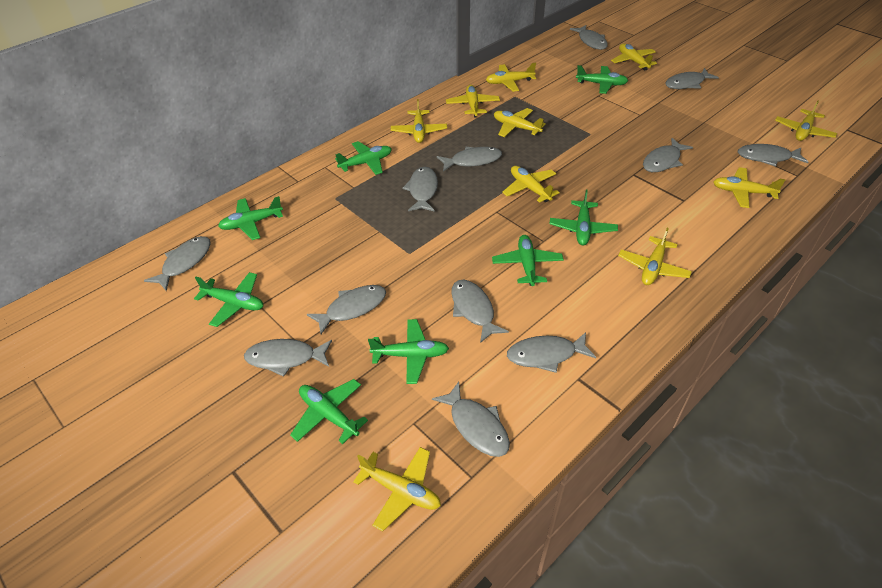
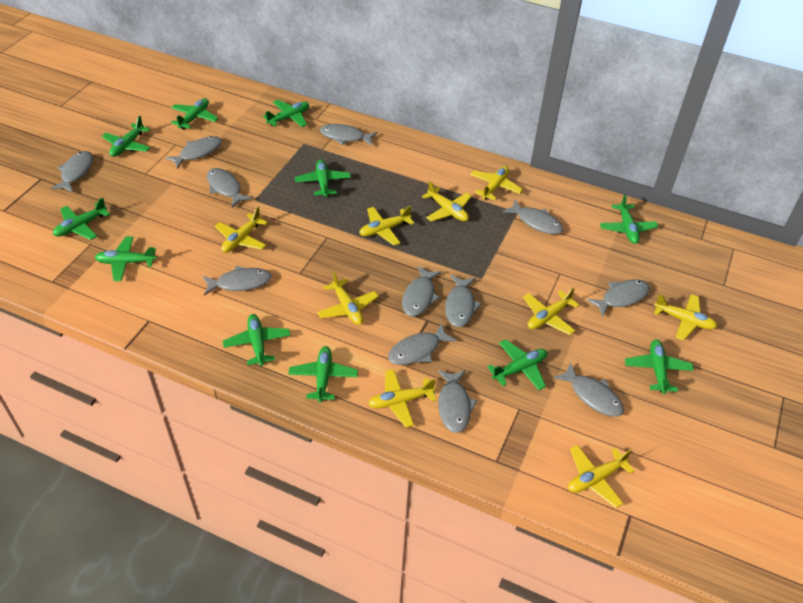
green plane: [194,272,263,327] [218,196,283,240] [290,379,368,444] [335,141,392,175] [368,319,449,384] [492,235,564,286] [550,189,618,246] [576,65,628,94] = 8 -> [53,198,110,240] [95,236,157,281] [102,116,151,157] [171,98,219,130] [223,314,291,366] [263,100,309,127] [289,346,358,403] [295,159,351,198] [487,339,547,390] [600,194,658,244] [625,339,694,394] = 11
yellow plane: [353,447,441,531] [391,99,447,143] [446,85,500,118] [486,63,536,92] [494,108,546,137] [502,166,560,203] [611,44,657,71] [618,228,692,285] [713,167,785,208] [775,101,837,141] = 10 -> [215,207,268,253] [317,272,379,325] [359,206,414,246] [368,369,436,428] [422,181,472,222] [470,166,523,200] [523,287,579,335] [568,445,634,508] [654,294,717,341] = 9

